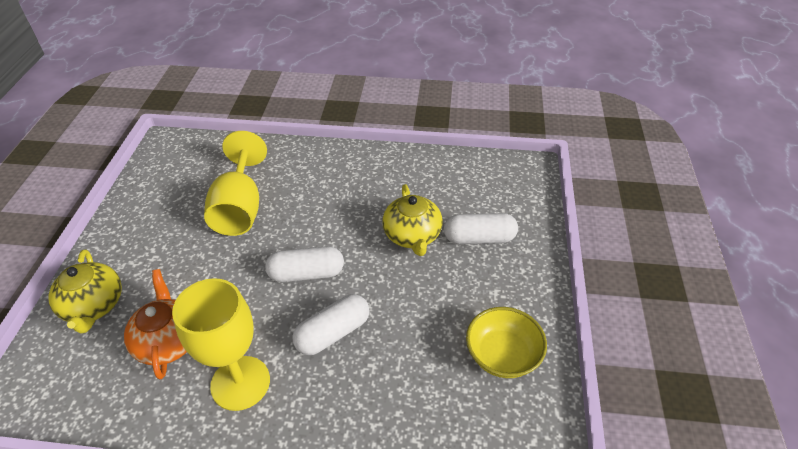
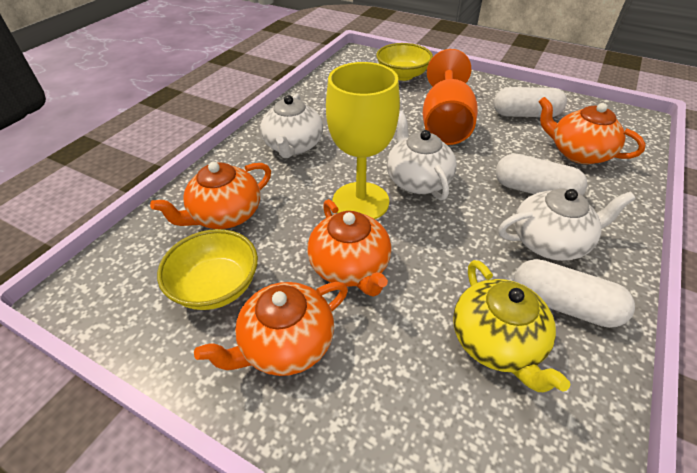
orange goblet: none = 0 -> [423,49,478,145] = 1
orange teapot: [124,269,187,379] = 1 -> [150,162,271,229] [194,282,348,376] [307,199,392,297] [538,97,646,164] = 4
white teapot: none = 0 -> [260,94,323,158] [387,111,457,200] [498,189,635,261] = 3
yellow bowl: [466,307,547,378] = 1 -> [157,229,258,310] [376,43,433,81] = 2
yellow goblet: [172,278,270,411] [204,131,267,236] = 2 -> [326,62,400,219] = 1
yellow teapot: [48,249,122,334] [382,184,443,256] = 2 -> [453,260,570,392] = 1

